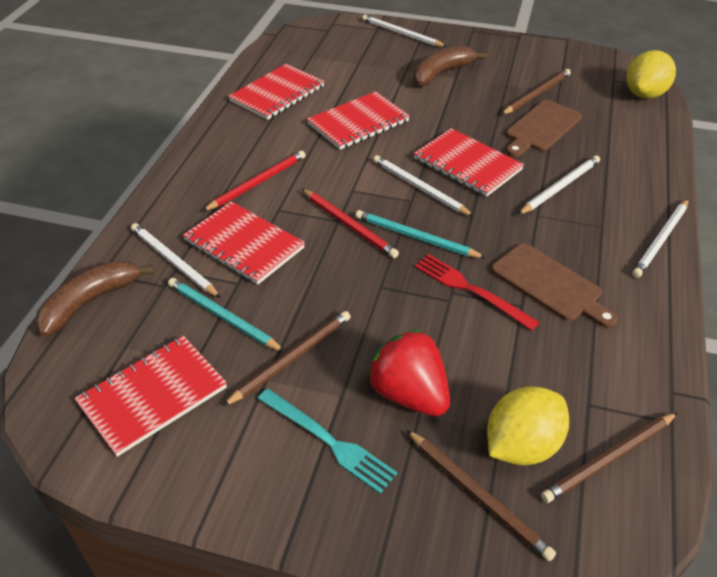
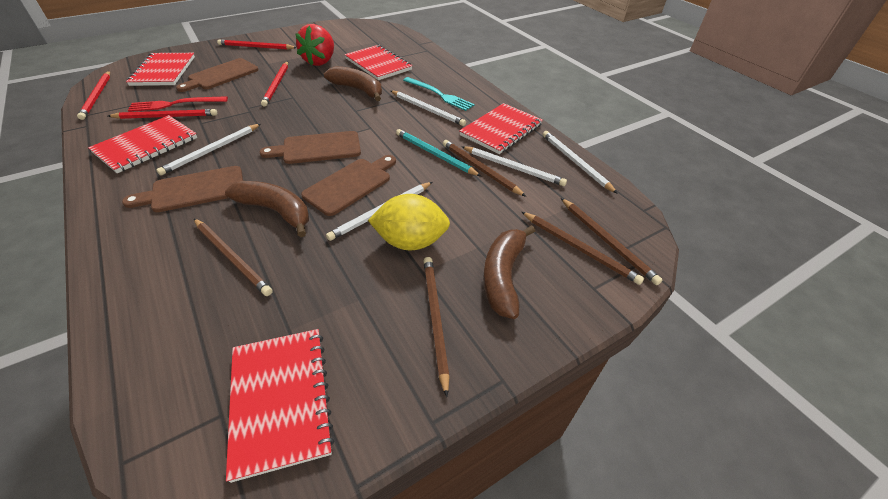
brown banana: [35,260,155,337] [413,46,487,86] = 2 -> [225,181,309,237] [324,66,382,101] [483,225,535,319] = 3
brown cutting board: [491,243,618,328] [506,100,582,157] = 2 -> [122,166,243,212] [176,58,259,92] [260,131,361,164] [301,155,396,216] = 4
brown pencil: [223,311,351,406] [407,430,556,561] [501,69,571,115] [541,412,678,503] = 4 -> [194,219,273,296] [424,257,450,397] [443,140,526,197] [522,212,644,285] [561,198,663,285] = 5
red pencil: [203,151,306,211] [302,189,399,258] = 2 -> [77,71,110,120] [108,109,217,119] [217,39,297,50] [261,61,288,107] = 4
turquoise pencil: [168,278,285,352] [355,210,486,258] = 2 -> [396,129,481,176] = 1
yellow lemon: [487,386,569,466] [627,50,676,99] = 2 -> [368,194,450,250] = 1

